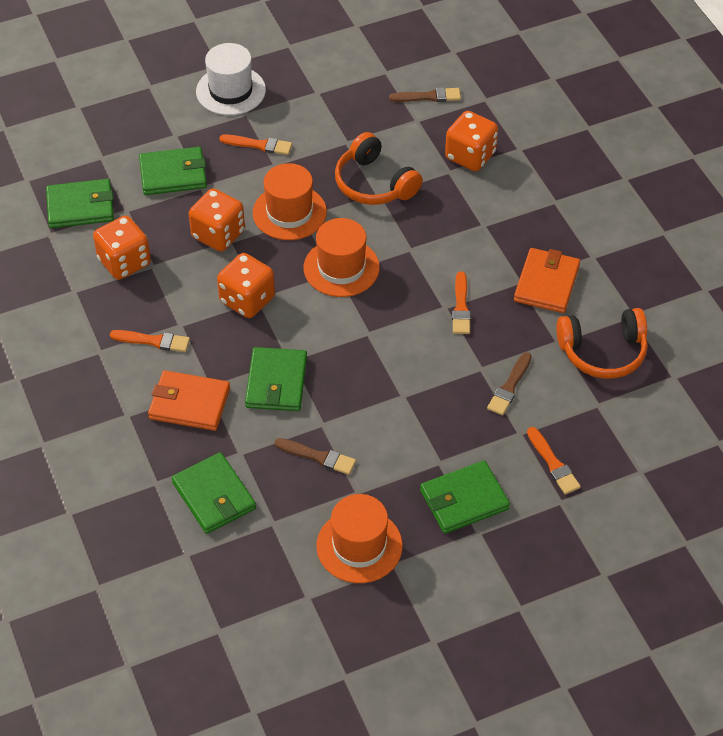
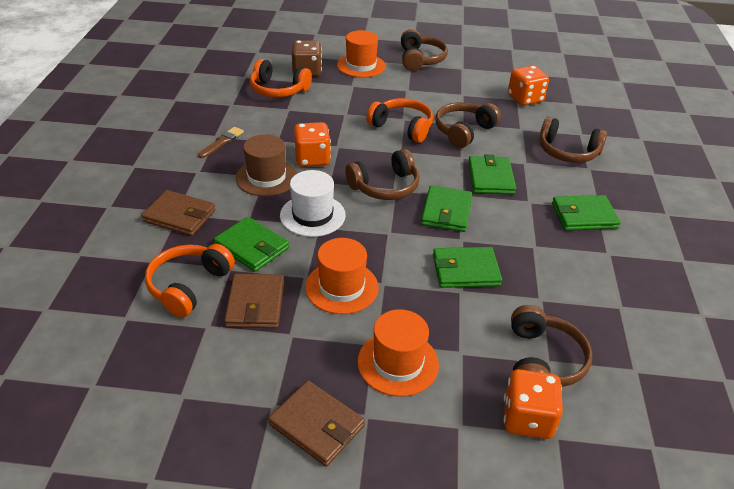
brown brush: [274,438,356,475] [389,87,461,102] [487,352,532,415] = 3 -> [198,127,244,158] = 1
brown dice: none = 0 -> [292,40,322,77] = 1
brown hat: none = 0 -> [236,134,297,196] = 1
brown headphones: none = 0 -> [345,149,420,200] [401,29,448,71] [435,102,501,148] [511,305,592,387] [540,117,607,163] = 5
brown wallet: none = 0 -> [141,190,216,236] [224,274,284,328] [268,380,365,467] = 3
orange brush: [110,330,190,352] [219,134,292,155] [452,271,471,334] [527,427,581,495] = 4 -> none = 0
orange dice: [93,216,151,280] [189,188,245,252] [217,253,275,318] [445,111,498,171] = 4 -> [294,122,331,167] [504,369,563,439] [508,66,549,106] = 3
orange headphones: [335,132,423,205] [556,308,648,379] = 2 -> [145,244,235,318] [250,59,312,97] [366,98,433,143] = 3
orange wallet: [148,370,230,431] [514,248,580,313] = 2 -> none = 0

